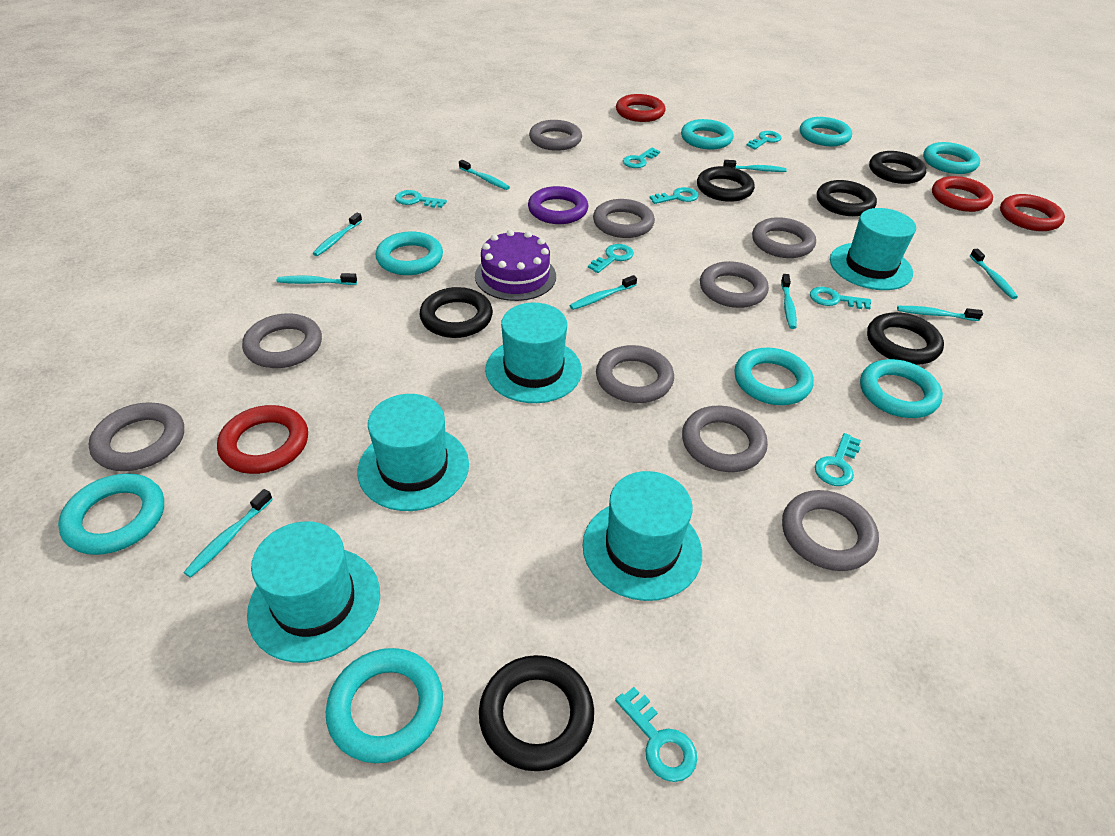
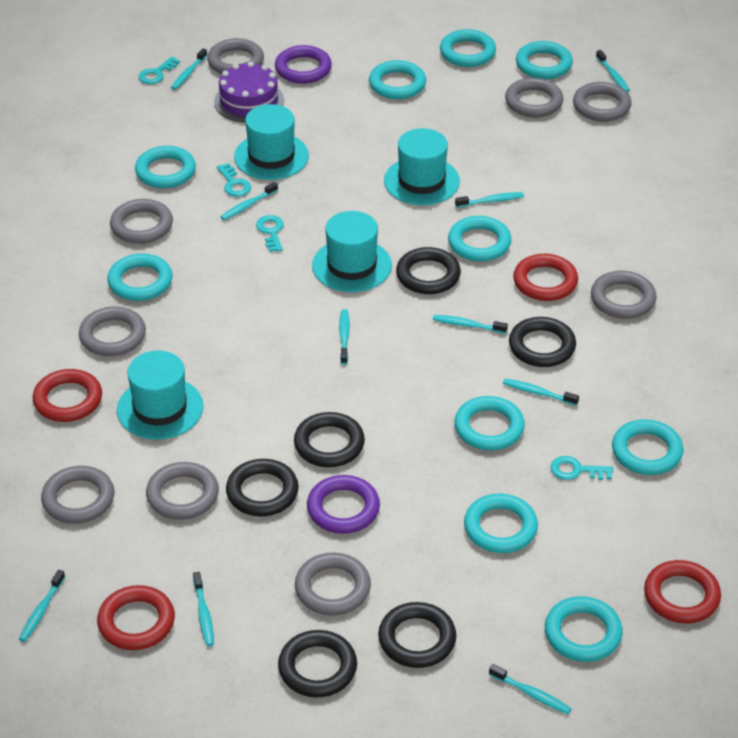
purple ring: [528,186,588,224] = 1 -> [275,45,332,84] [307,475,380,534] = 2
turquoise hat: [247,521,380,663] [357,394,469,511] [485,303,582,403] [583,471,702,601] [830,208,916,290] = 5 -> [117,351,203,440] [234,104,309,180] [312,211,392,292] [384,128,460,205] = 4
turquoise key: [395,190,447,208] [588,244,634,273] [615,687,697,782] [623,147,660,168] [650,187,699,204] [746,131,782,149] [810,287,871,309] [815,433,861,486] = 8 -> [139,57,180,84] [217,163,251,197] [256,215,284,252] [550,456,613,480] = 4
turquoise ring: [58,473,164,555] [326,648,443,763] [376,231,443,275] [681,119,733,149] [734,347,814,405] [800,117,852,146] [860,359,943,418] [923,142,980,174] = 8 -> [108,253,172,301] [135,146,196,188] [369,60,426,99] [440,29,496,67] [448,216,511,261] [454,396,525,450] [464,494,538,553] [516,41,573,79] [545,596,623,662] [612,419,683,475] = 10
turquoise toothbrush: [183,489,273,578] [277,273,357,285] [313,213,362,256] [459,160,510,190] [569,275,637,310] [723,160,787,172] [781,274,797,329] [897,306,983,321] [970,249,1018,299] = 9 -> [19,570,65,642] [171,48,207,90] [193,572,214,646] [221,182,278,220] [339,309,350,364] [433,315,508,334] [455,192,524,208] [489,664,572,714] [503,379,579,406] [596,50,630,92] = 10

